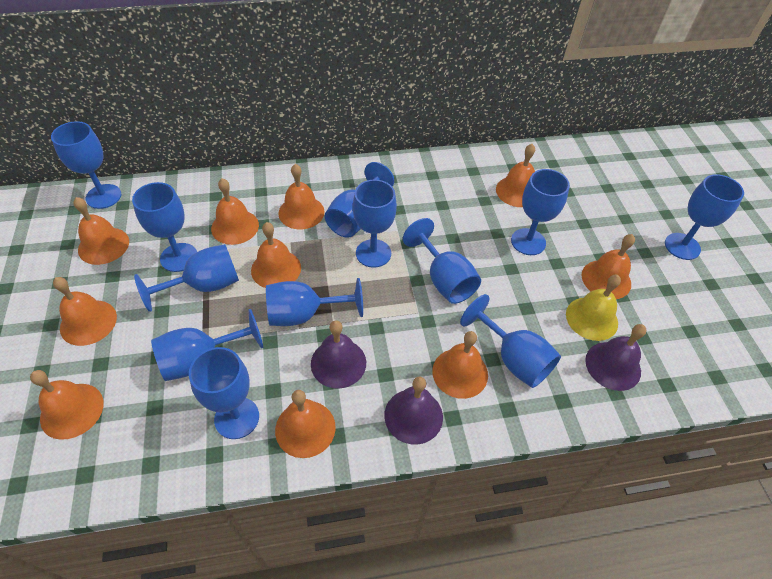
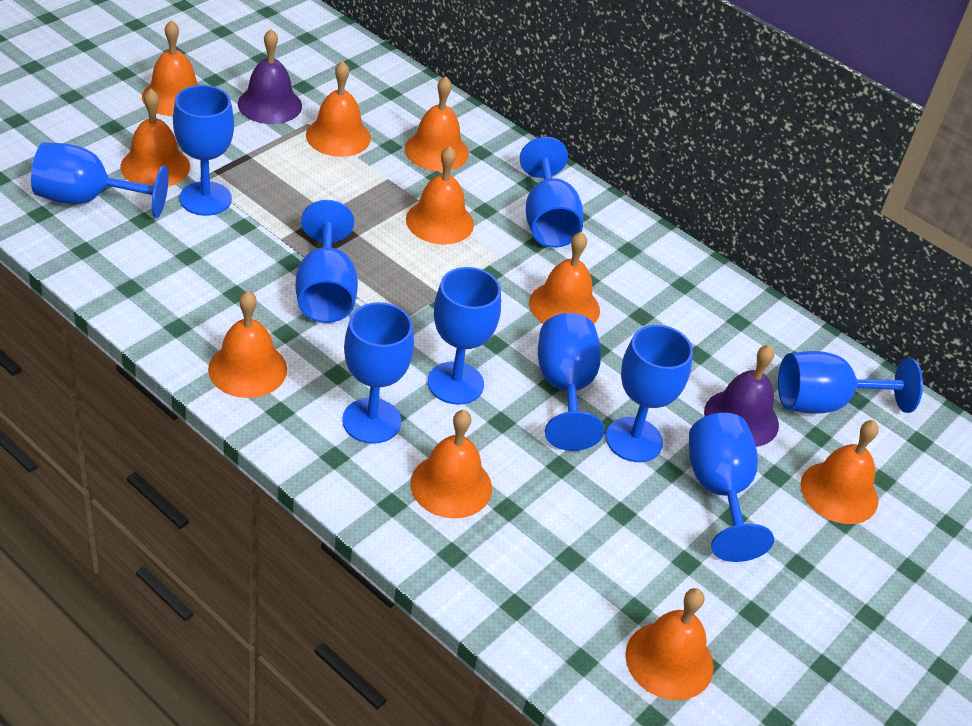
blue goblet: [51,121,121,209] [132,182,197,272] [134,244,239,312] [151,309,263,381] [189,347,259,439] [266,278,363,326] [325,162,394,238] [353,179,397,268] [403,218,481,304] [460,294,561,388] [511,169,570,255] [665,174,744,260] = 12 -> [31,142,169,218] [173,85,234,216] [296,200,358,323] [342,302,414,444] [428,267,501,405] [520,137,583,248] [538,313,604,451] [606,325,693,462] [689,413,774,562] [778,351,923,414] = 10
purple bell: [311,320,366,388] [384,377,443,445] [585,324,646,391] = 3 -> [238,29,302,124] [704,345,779,447] = 2
yellow bell: [566,275,621,341] = 1 -> none = 0

